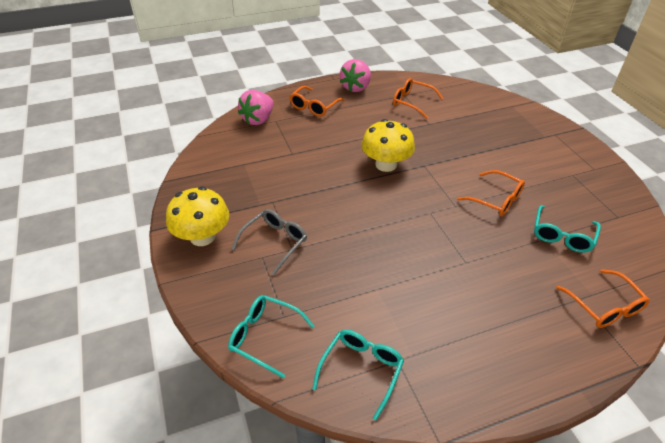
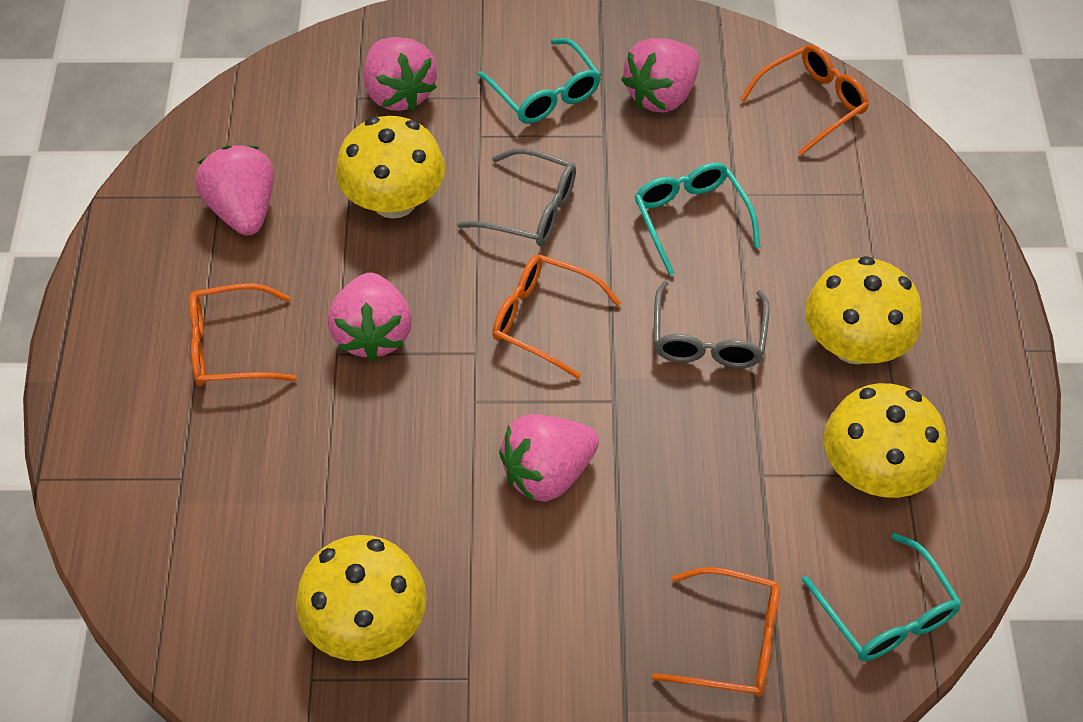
grey glasses: [232,209,307,275] = 1 -> [457,148,576,246] [653,281,770,368] = 2
pink strawberry: [238,90,273,125] [340,59,371,92] = 2 -> [195,145,274,236] [328,272,412,361] [364,37,437,111] [499,414,599,502] [621,38,700,112] = 5
yellow mushroom: [166,187,229,246] [361,119,415,172] = 2 -> [296,535,426,661] [336,116,445,219] [805,256,922,365] [824,383,947,498] = 4

